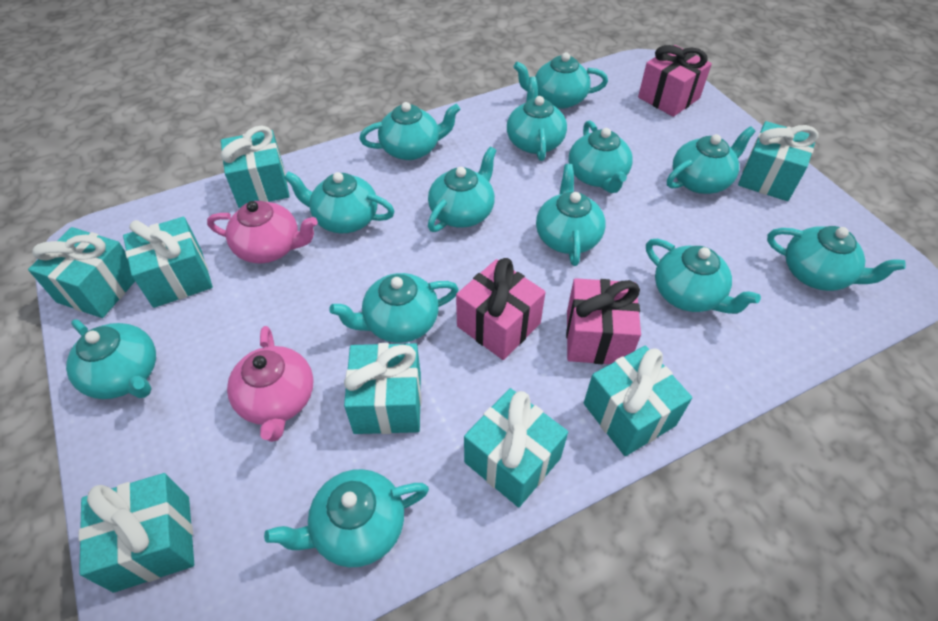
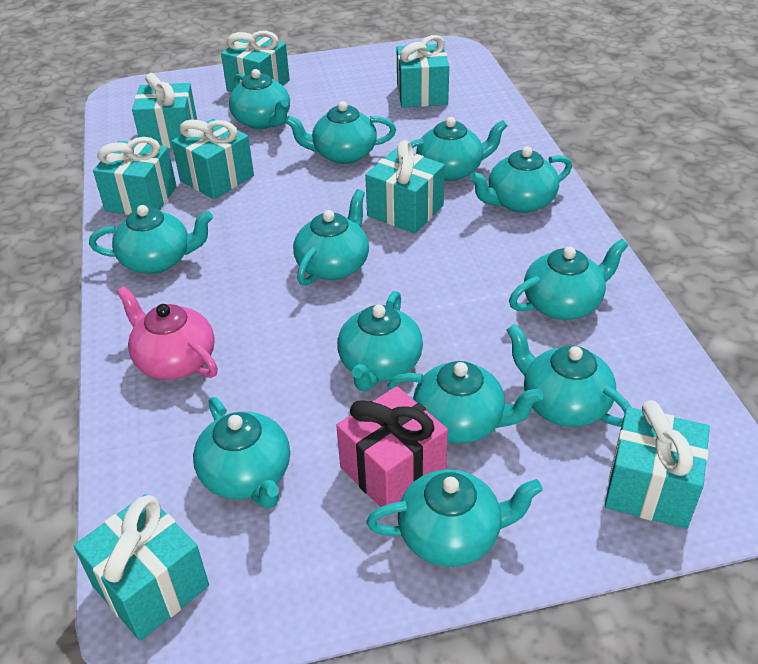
pink gift: [456,258,545,360] [566,278,641,364] [638,45,712,117] = 3 -> [336,386,448,507] = 1
pink teapot: [207,201,318,264] [227,326,313,442] = 2 -> [117,286,218,380] = 1
turquoise teapot: [66,319,156,399] [264,469,429,567] [284,171,395,233] [329,273,459,343] [359,102,461,160] [428,147,497,232] [507,77,567,161] [513,52,608,109] [536,164,606,266] [569,120,633,193] [646,239,761,314] [667,126,755,194] [767,226,906,291] = 13 -> [89,205,213,274] [193,397,290,508] [229,69,290,129] [285,101,396,164] [293,189,369,286] [337,291,423,391] [366,469,543,567] [388,361,543,444] [410,117,507,181] [470,146,572,213] [507,324,632,427] [509,239,628,320] = 12

